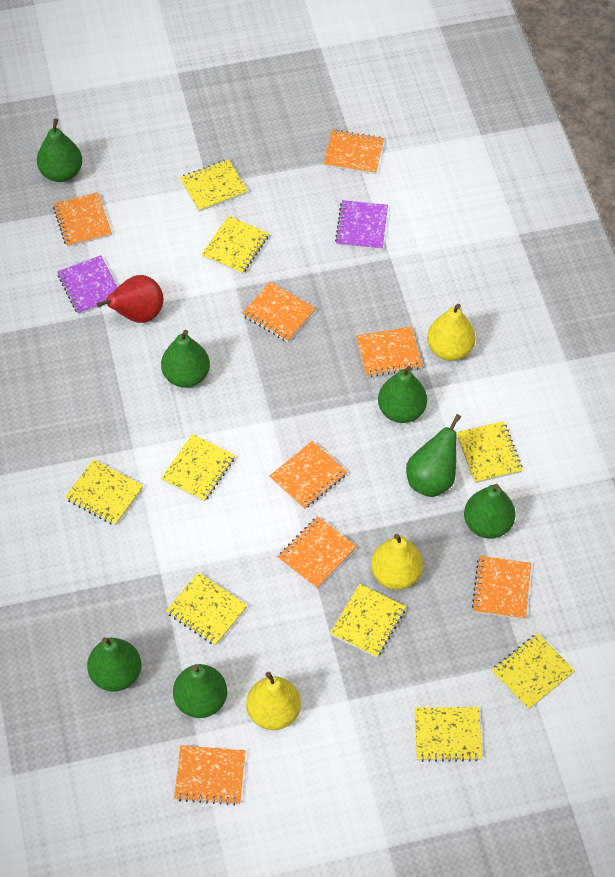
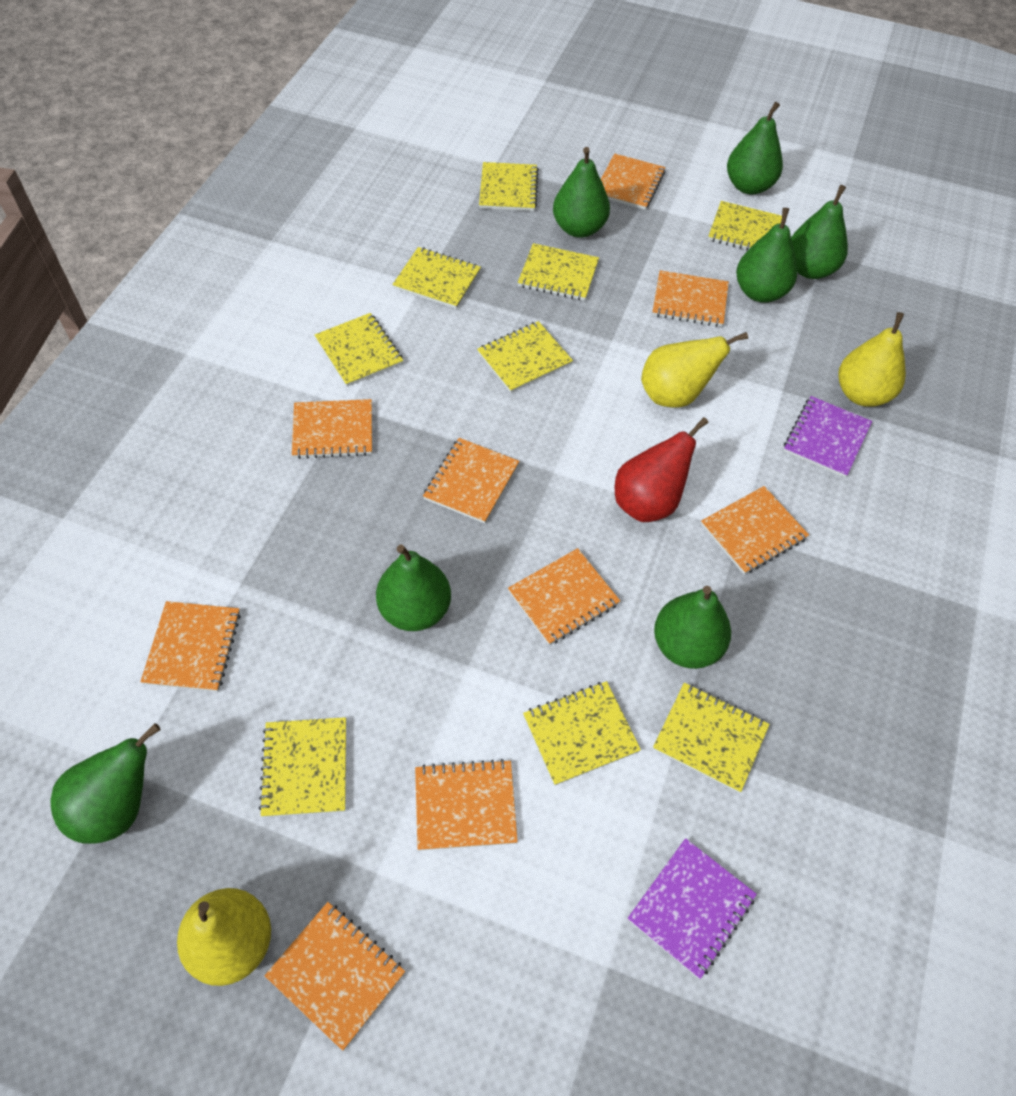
orange notebook: [53,192,112,247] [174,745,245,806] [242,282,316,342] [270,441,347,509] [278,516,357,589] [323,129,384,174] [356,327,423,377] [472,556,531,620] = 8 -> [140,601,241,692] [264,902,405,1051] [292,399,372,459] [415,759,518,851] [423,438,519,524] [508,548,620,645] [601,153,666,210] [652,270,729,327] [701,486,809,574] = 9

